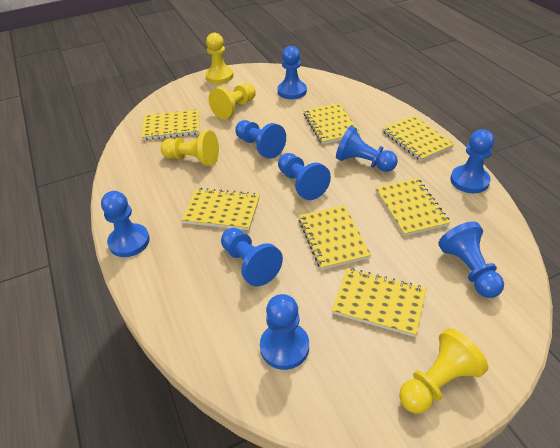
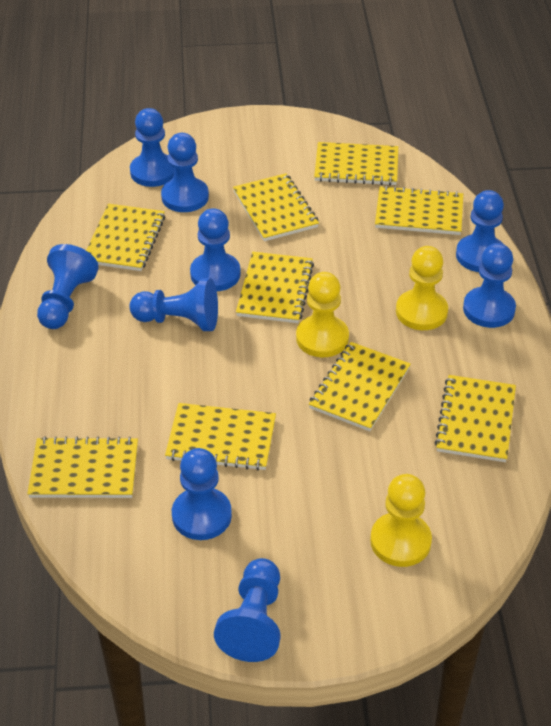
yellow notebook: [142,109,199,140] [182,188,260,230] [298,205,371,270] [304,103,361,144] [332,268,426,337] [375,178,450,236] [382,116,454,161] = 7 -> [27,437,138,498] [86,204,165,271] [165,403,276,471] [233,173,319,241] [236,252,314,323] [309,342,411,431] [314,142,398,185] [375,186,463,235] [434,375,516,462] = 9
yellow pawn: [161,130,219,166] [205,33,234,84] [209,83,256,119] [399,328,488,414] = 4 -> [296,272,349,357] [370,474,432,567] [396,246,448,330] = 3

